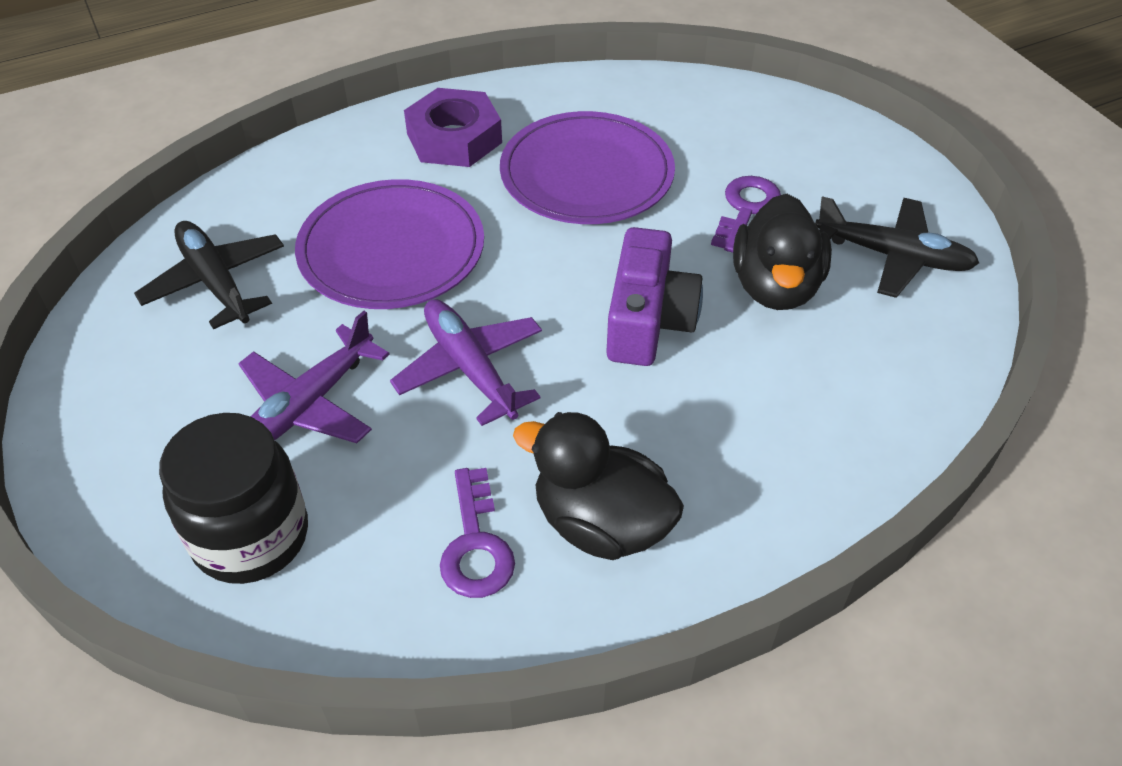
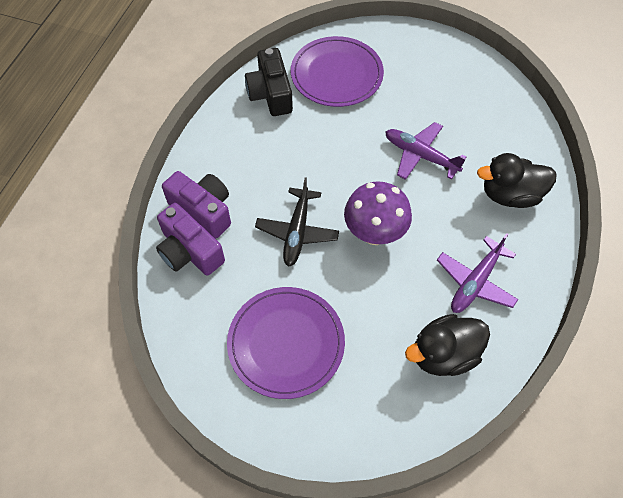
black camera: none = 0 -> [245,48,293,116] = 1
black jar: [159,413,308,584] = 1 -> none = 0
black plane: [134,221,284,329] [815,196,979,298] = 2 -> [255,177,339,267] = 1
purple camera: [606,227,703,366] = 1 -> [156,203,225,276] [162,171,231,239] = 2
purple key: [440,468,515,598] [711,176,781,253] = 2 -> none = 0
purple mushroom: none = 0 -> [344,181,412,245] = 1
purple nut: [404,88,502,167] = 1 -> none = 0

